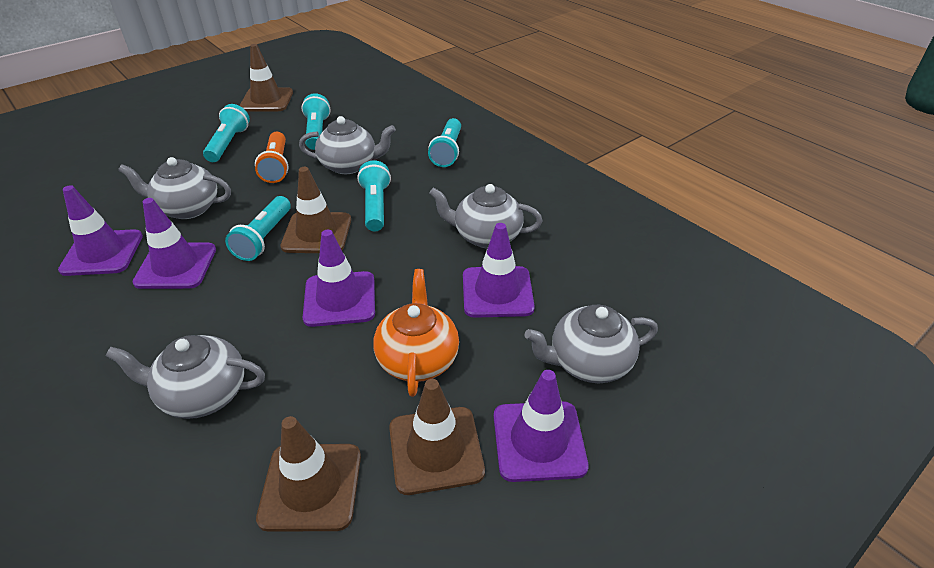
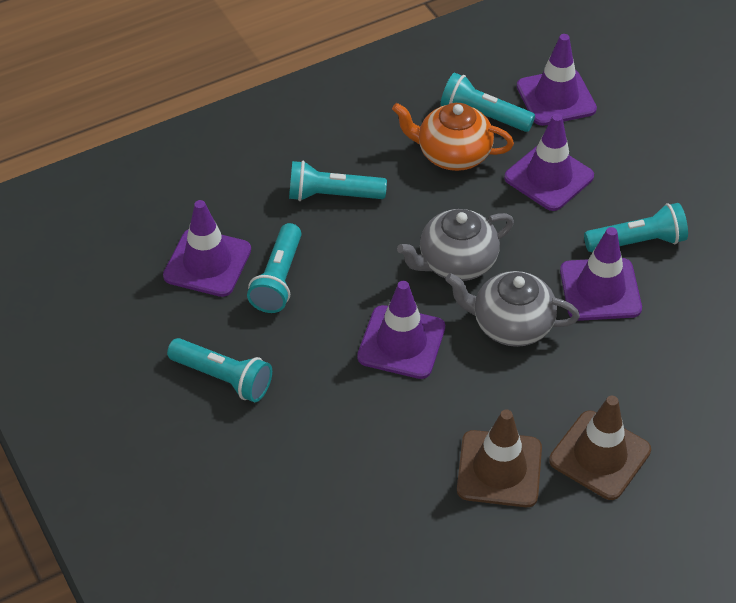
brown traffic cone: [239,44,293,112] [256,416,361,532] [280,167,351,253] [389,379,485,495] = 4 -> [457,410,542,507] [549,396,651,500] = 2
grey teapot: [105,335,265,419] [118,157,231,219] [299,116,396,174] [429,184,542,248] [524,305,658,383] = 5 -> [397,209,514,281] [445,271,580,347] = 2
orange flashlight: [255,132,288,183] = 1 -> none = 0

